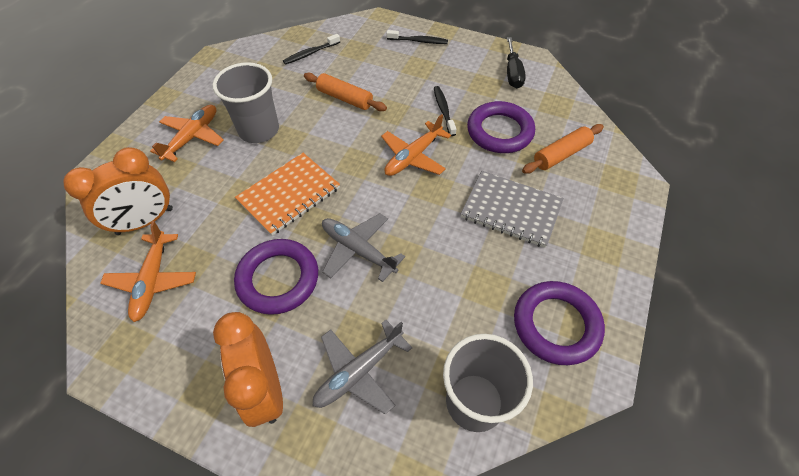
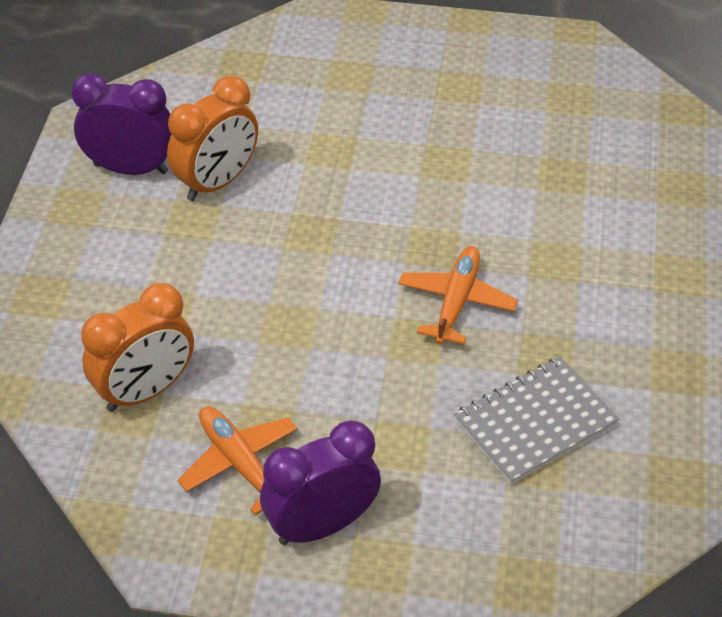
black screwdriver: [507,37,526,88] = 1 -> none = 0
black toothbrush: [283,34,340,65] [387,30,448,44] [434,86,456,136] = 3 -> none = 0
grey cup: [212,62,279,143] [443,334,533,432] = 2 -> none = 0
grey plane: [313,320,412,415] [322,213,405,282] = 2 -> none = 0
orange notebook: [235,153,340,236] = 1 -> none = 0
orange plane: [100,221,196,322] [150,105,224,162] [381,114,451,176] = 3 -> [178,406,297,515] [398,246,518,345] = 2
orange rolling pin: [304,73,387,111] [522,124,604,174] = 2 -> none = 0
purple clock: none = 0 -> [71,73,171,175] [260,420,381,545] = 2
purple ring: [234,239,318,315] [467,101,535,153] [514,281,605,365] = 3 -> none = 0

